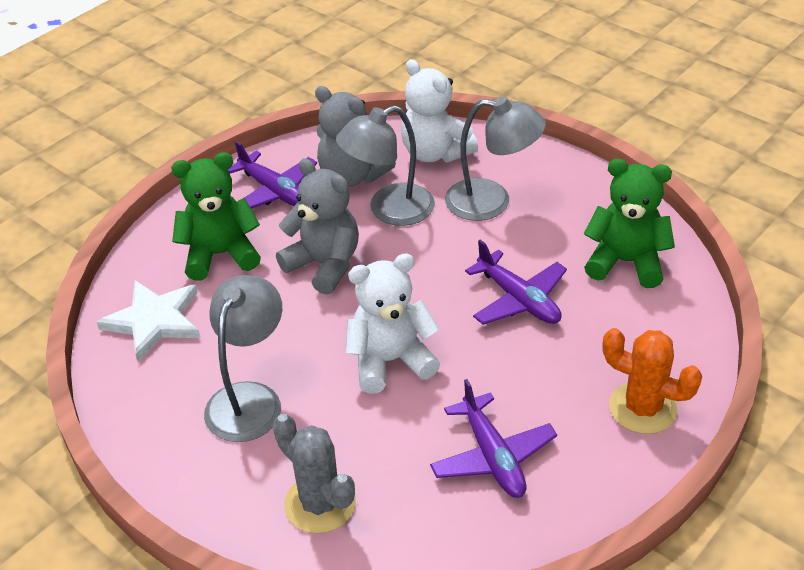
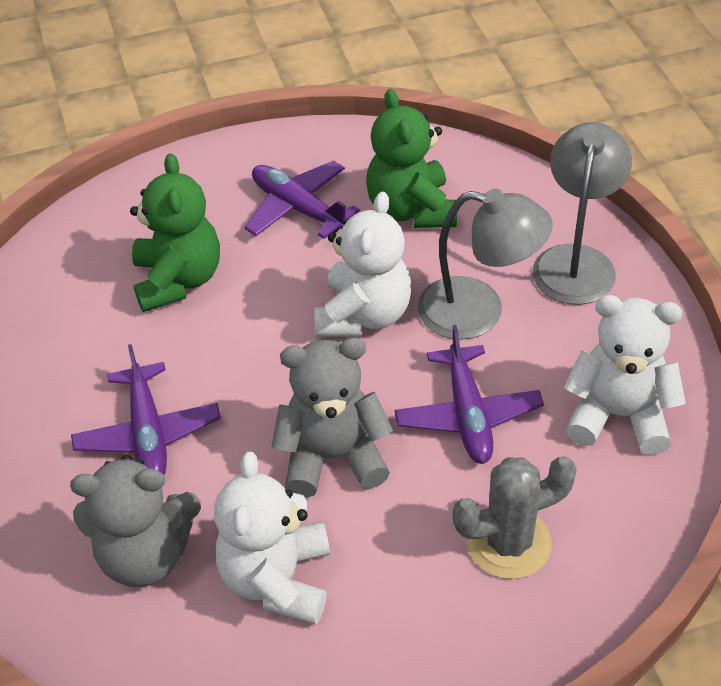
grey lamp: [204,275,282,442] [336,105,435,226] [445,96,546,221] = 3 -> [418,189,553,340] [533,122,632,305] = 2
orange cactus: [602,328,702,434] = 1 -> none = 0
white star: [96,280,200,362] = 1 -> none = 0
white teddy bear: [346,253,440,394] [401,59,478,162] = 2 -> [214,452,330,624] [314,192,412,337] [564,295,686,455] = 3

